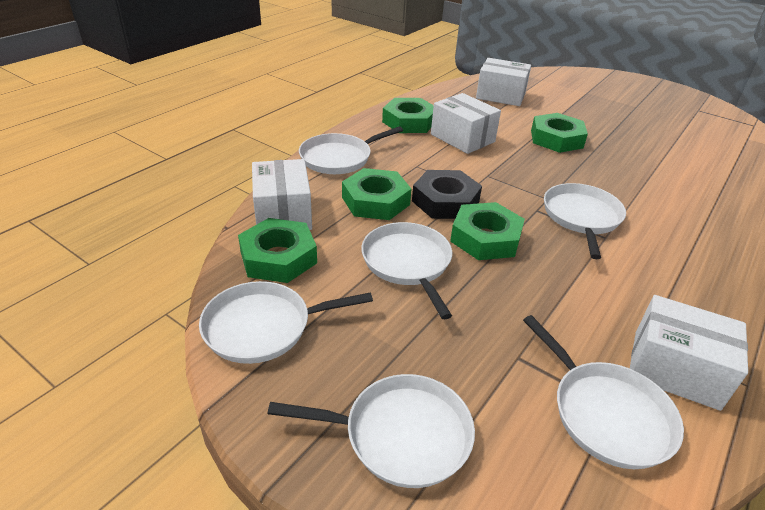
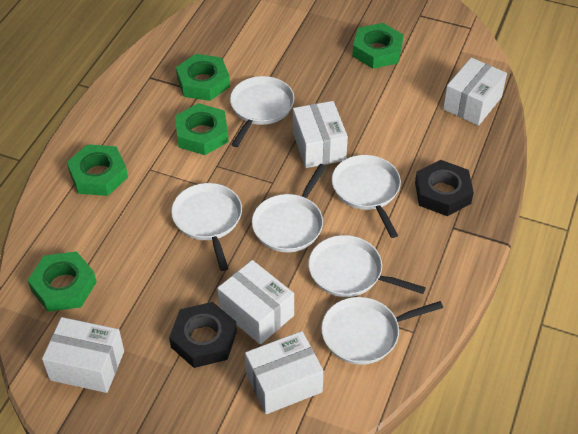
black nut: [412,170,482,219] = 1 -> [169,302,237,368] [415,160,474,216] = 2
white box: [252,159,312,230] [431,93,501,154] [476,58,531,106] [630,295,748,411] = 4 -> [42,317,124,393] [217,260,294,344] [245,331,324,414] [293,101,348,168] [443,58,507,126] = 5

